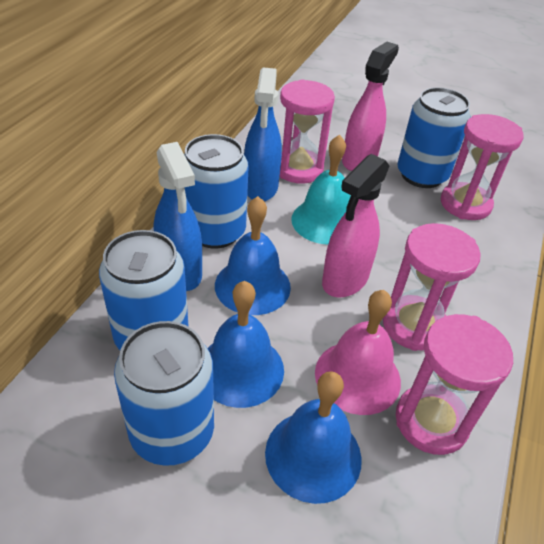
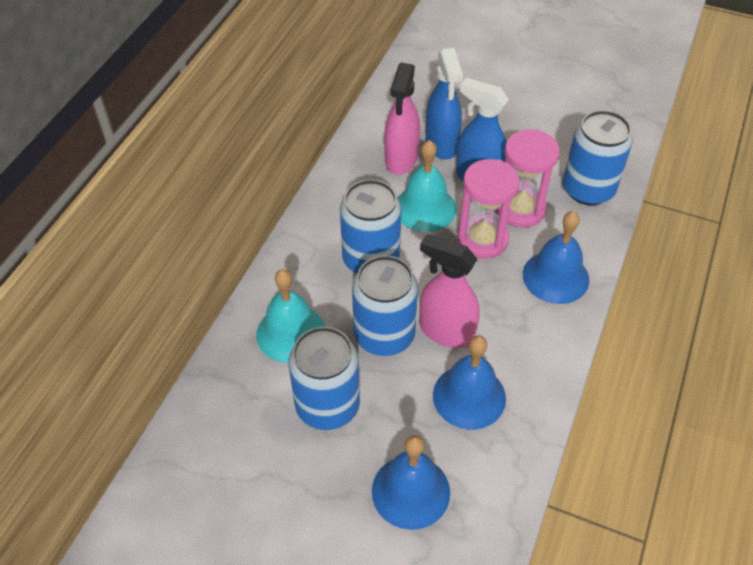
pink bell: [315,290,401,415] = 1 -> none = 0
pink hourglass: [280,79,335,184] [383,223,481,351] [396,314,513,455] [441,114,524,220] = 4 -> [457,159,520,259] [496,129,560,228] = 2
turquoise bell: [291,135,351,245] = 1 -> [256,269,325,363] [398,140,456,232] = 2

